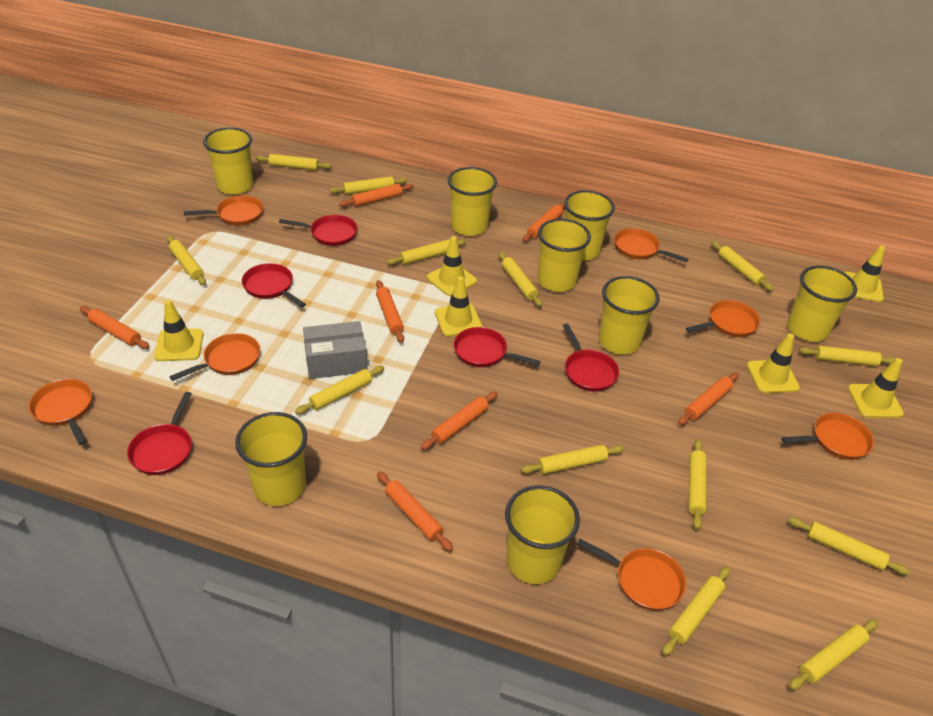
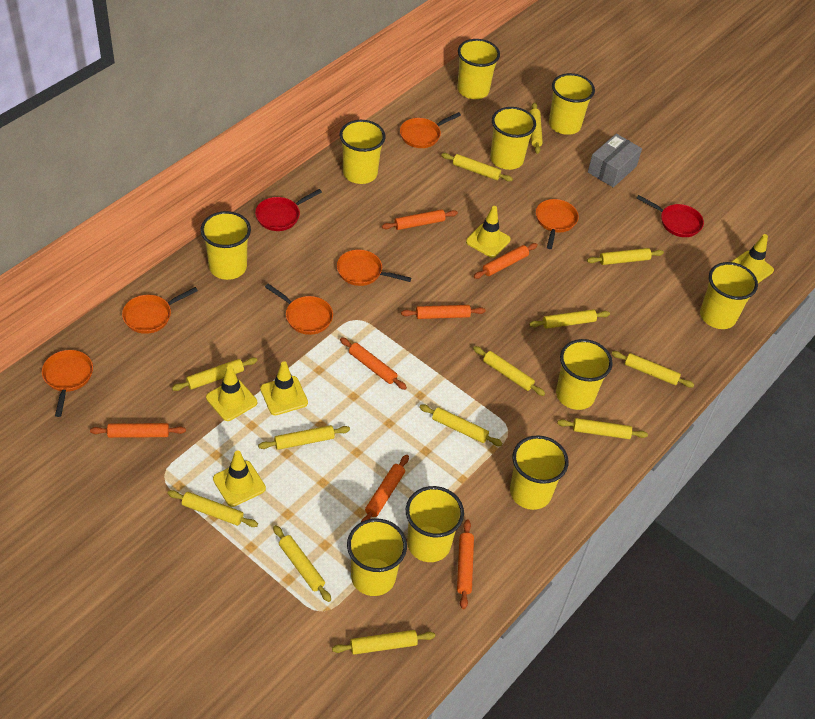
orange pan: [29,379,92,445] [169,333,260,381] [184,196,263,226] [577,539,686,611] [614,228,688,262] [686,300,760,337] [781,413,874,460] = 7 -> [42,350,93,417] [122,287,198,334] [265,284,333,335] [337,249,411,286] [400,112,461,148] [536,199,579,249] = 6
red pan: [127,392,192,475] [242,263,306,308] [279,215,357,246] [454,327,541,367] [563,323,619,392] = 5 -> [255,189,322,231] [636,195,704,237] = 2
yellow cup: [203,127,253,195] [235,412,307,506] [448,167,497,236] [505,485,580,584] [537,219,591,292] [564,190,615,261] [598,276,659,354] [787,266,857,342] = 8 -> [201,211,251,280] [340,120,385,184] [347,518,407,596] [406,486,464,562] [457,39,500,99] [490,107,536,170] [510,435,569,510] [549,73,595,135] [556,339,613,410] [700,262,758,329] = 10
yellow traffic cone: [154,300,204,361] [427,236,477,296] [435,276,482,337] [747,333,800,393] [844,246,885,302] [848,358,904,418] = 6 -> [206,366,257,421] [213,450,266,507] [260,361,308,415] [466,206,511,258] [731,234,774,283] = 5

